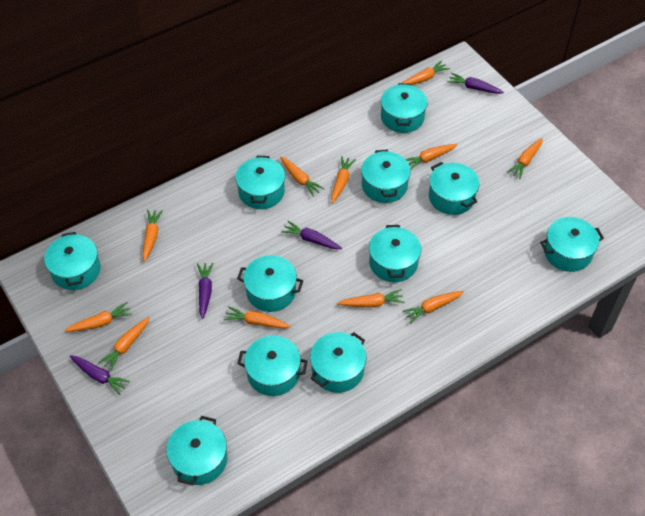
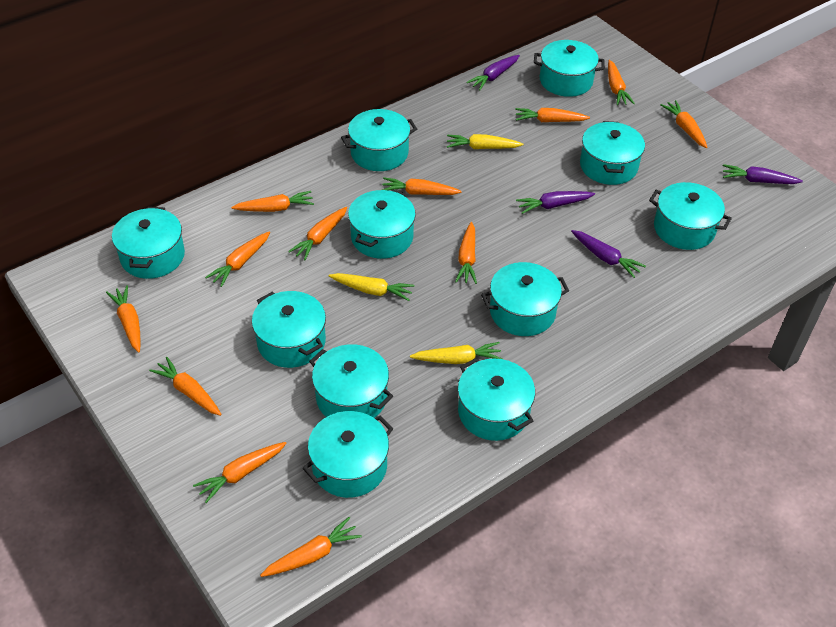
orange carrot: [64,302,132,332] [98,317,149,371] [143,210,163,262] [224,306,291,328] [280,156,324,197] [331,156,356,203] [337,289,405,308] [402,291,464,324] [403,61,450,85] [406,144,457,170] [507,138,543,179] = 11 -> [106,285,141,353] [149,357,221,416] [193,442,286,503] [205,232,270,287] [231,191,314,212] [260,517,362,577] [288,207,347,260] [382,177,462,195] [455,222,477,284] [515,108,590,122] [608,60,635,105] [660,100,708,148] = 12
yellow carrot: none = 0 -> [329,273,415,301] [410,342,503,364] [447,134,523,149] = 3

